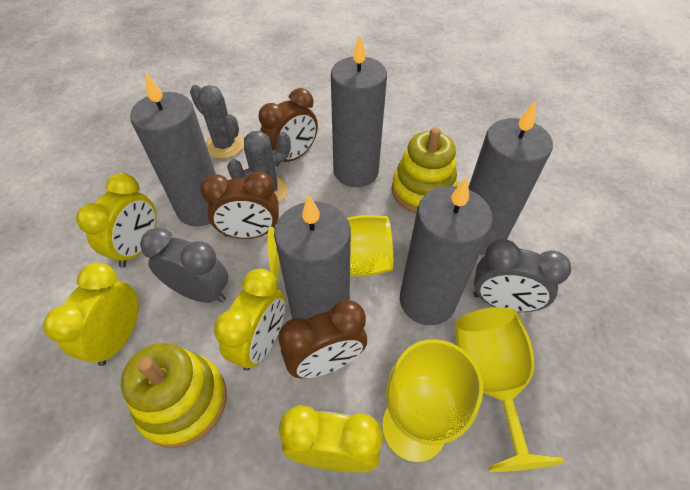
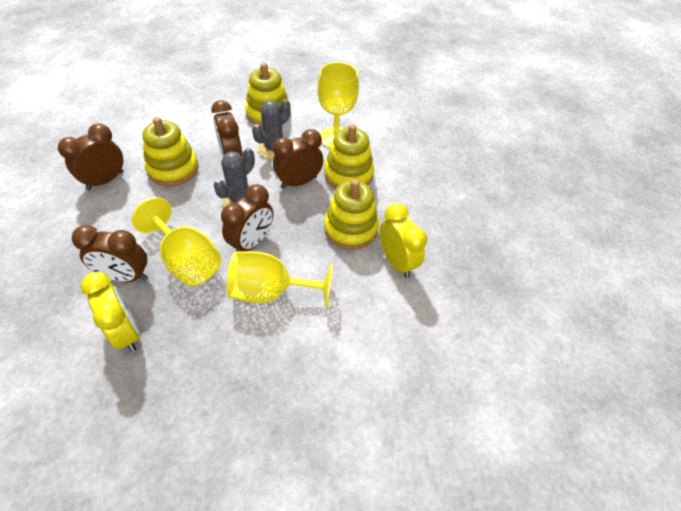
brown clock: [200,171,279,239] [259,88,318,167] [278,300,367,378] = 3 -> [58,123,124,190] [72,225,148,282] [211,100,243,157] [221,184,273,252] [273,129,323,189] = 5
grey candle: [130,73,216,227] [274,195,351,320] [331,35,387,187] [400,177,493,325] [469,101,553,255] = 5 -> none = 0
grey clock: [140,228,228,303] [474,239,571,312] = 2 -> none = 0
yellow clock: [43,263,139,366] [76,173,156,268] [214,269,285,371] [279,405,383,472] = 4 -> [81,272,139,352] [379,203,427,278] = 2
yellow stacking toy: [121,343,227,448] [392,127,457,213] = 2 -> [143,117,199,186] [245,63,291,127] [324,124,374,189] [324,179,379,250] = 4

